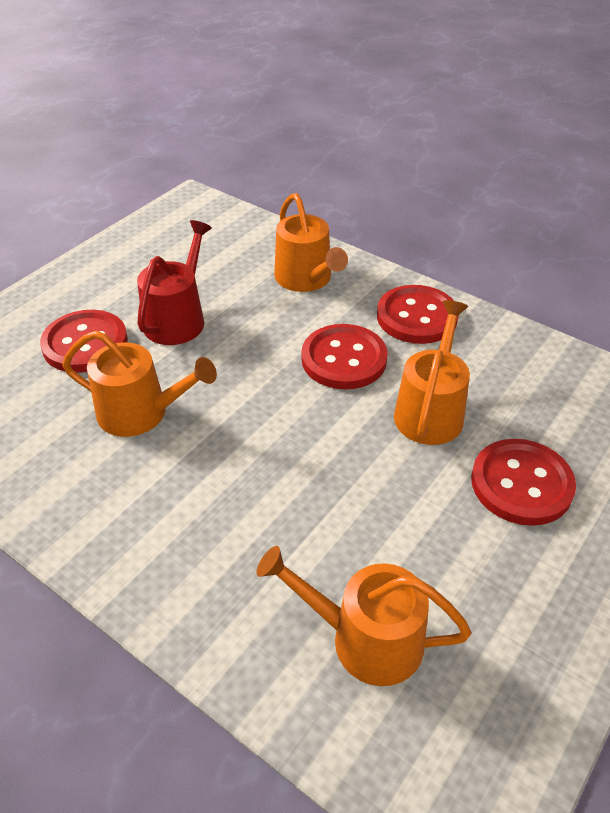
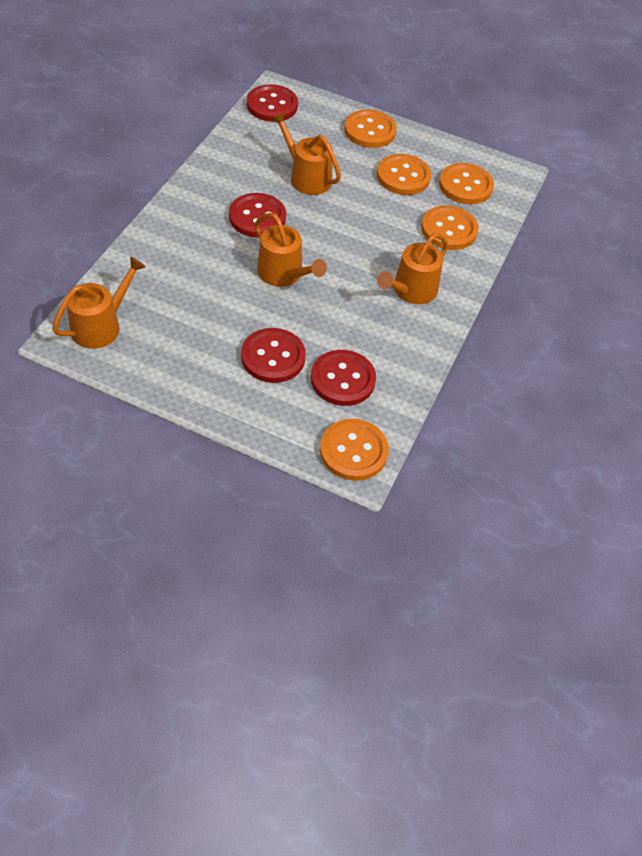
orange button: none = 0 -> [320,419,389,481] [344,109,397,148] [377,154,431,195] [421,205,479,250] [439,163,494,204] = 5
red watering can: [137,220,212,345] = 1 -> none = 0

